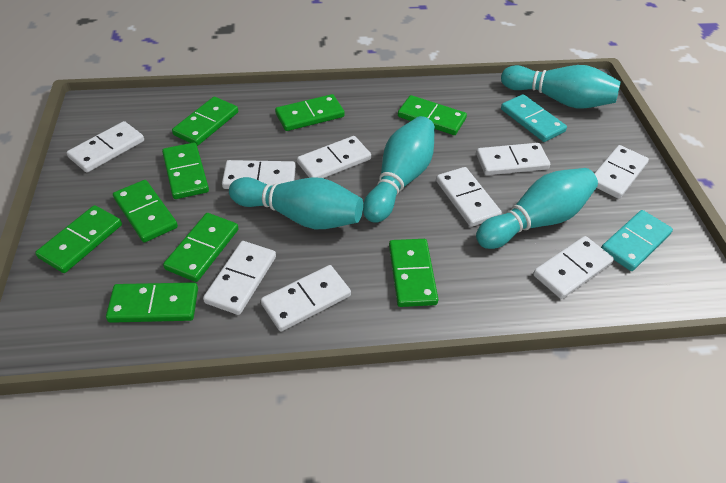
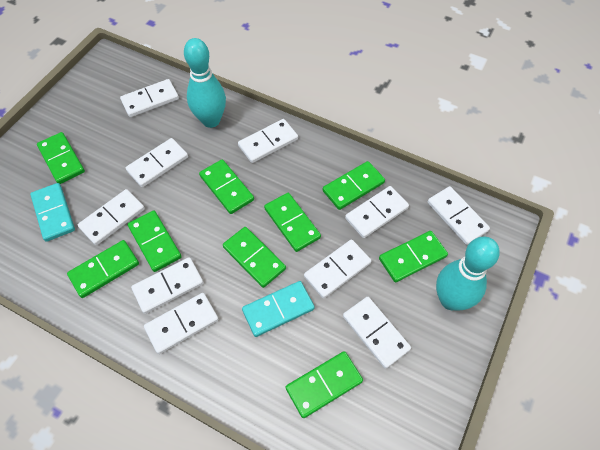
turquoise bowling pin: [229,177,363,229] [363,116,435,223] [476,168,598,249] [501,65,621,108] = 4 -> [184,38,226,128] [436,237,500,311] = 2
white domino: [66,121,144,173] [203,241,276,315] [222,160,296,189] [261,265,351,331] [297,136,371,178] [436,167,502,227] [476,143,550,175] [533,236,614,299] [594,145,649,199] = 9 -> [78,189,145,245] [120,79,179,117] [126,138,188,187] [131,257,203,314] [144,293,219,354] [238,119,298,163] [304,239,371,299] [343,297,411,369] [345,186,409,238] [428,186,490,245] = 10

